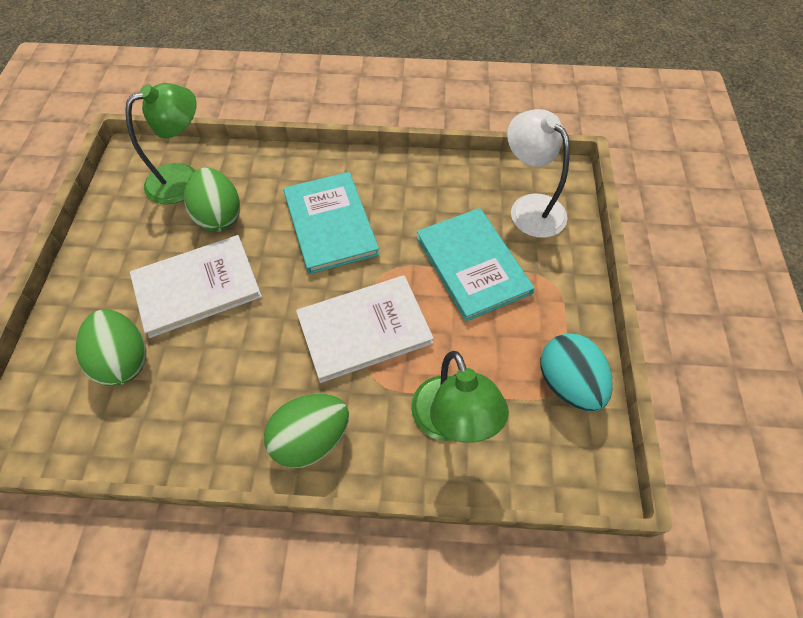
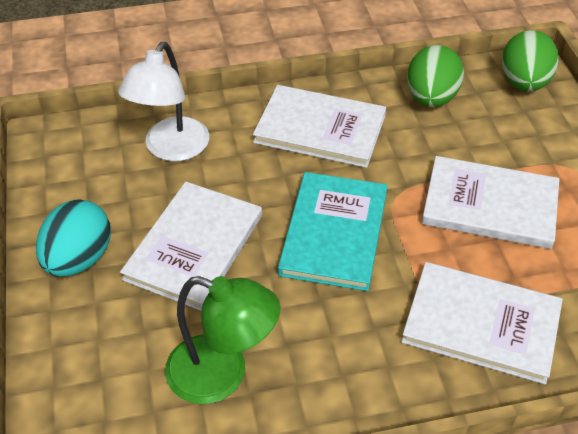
green egg: [76,309,146,386] [184,167,240,232] [264,394,349,468] = 3 -> [407,45,464,107] [502,30,559,91] = 2
green lamp: [125,83,197,204] [411,351,509,443] = 2 -> [165,276,281,404] = 1
turquoise book: [283,172,379,274] [416,208,535,322] = 2 -> [278,172,388,291] = 1
white book: [130,235,262,338] [296,275,434,383] = 2 -> [120,182,262,311] [253,85,386,168] [401,262,563,384] [422,156,559,249] = 4

